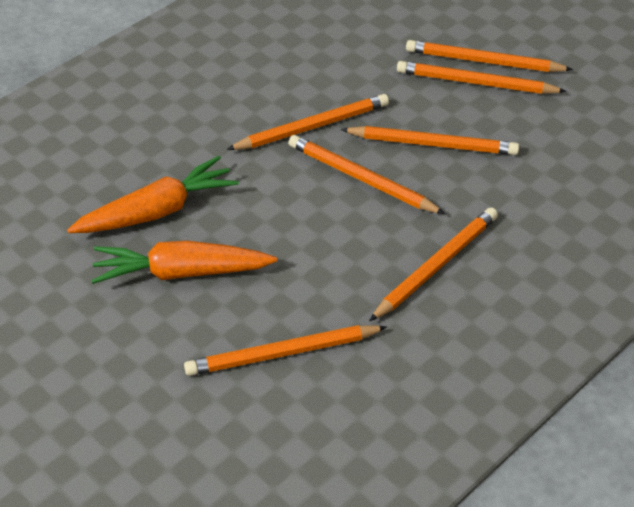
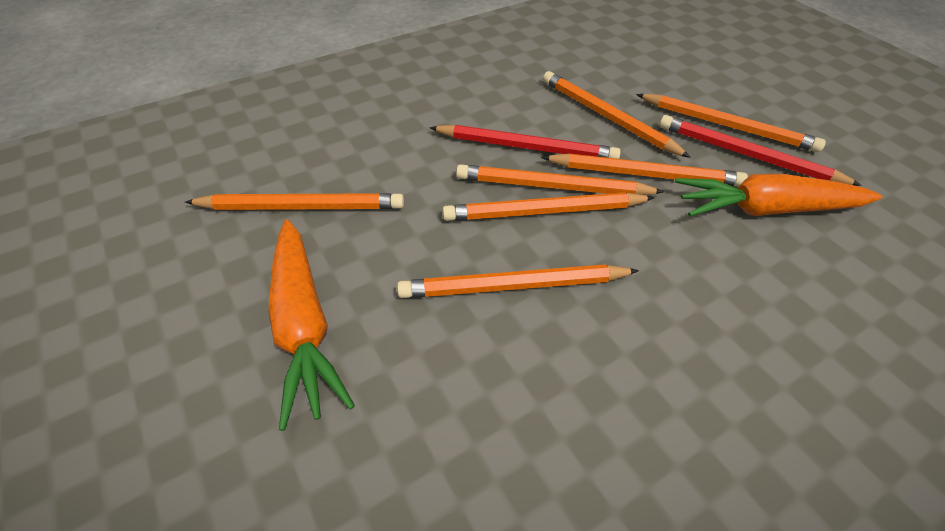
red pencil: none = 0 -> [430,125,621,159] [659,115,862,186] = 2

